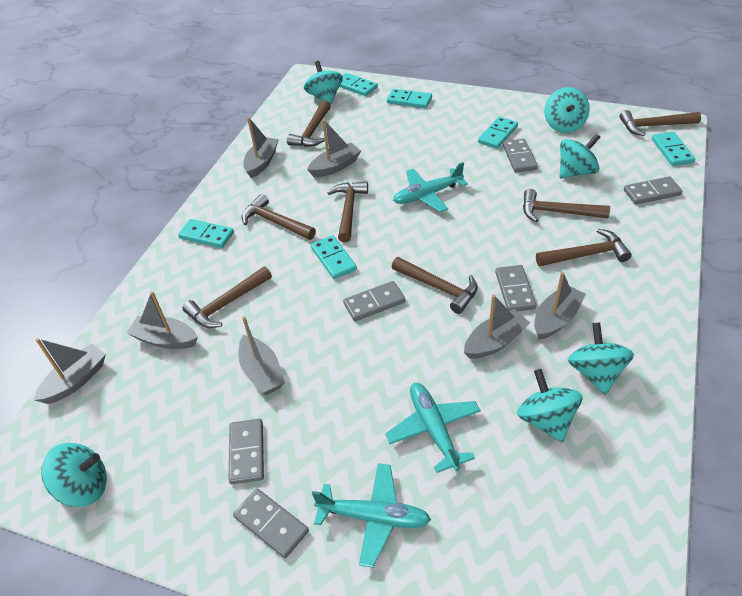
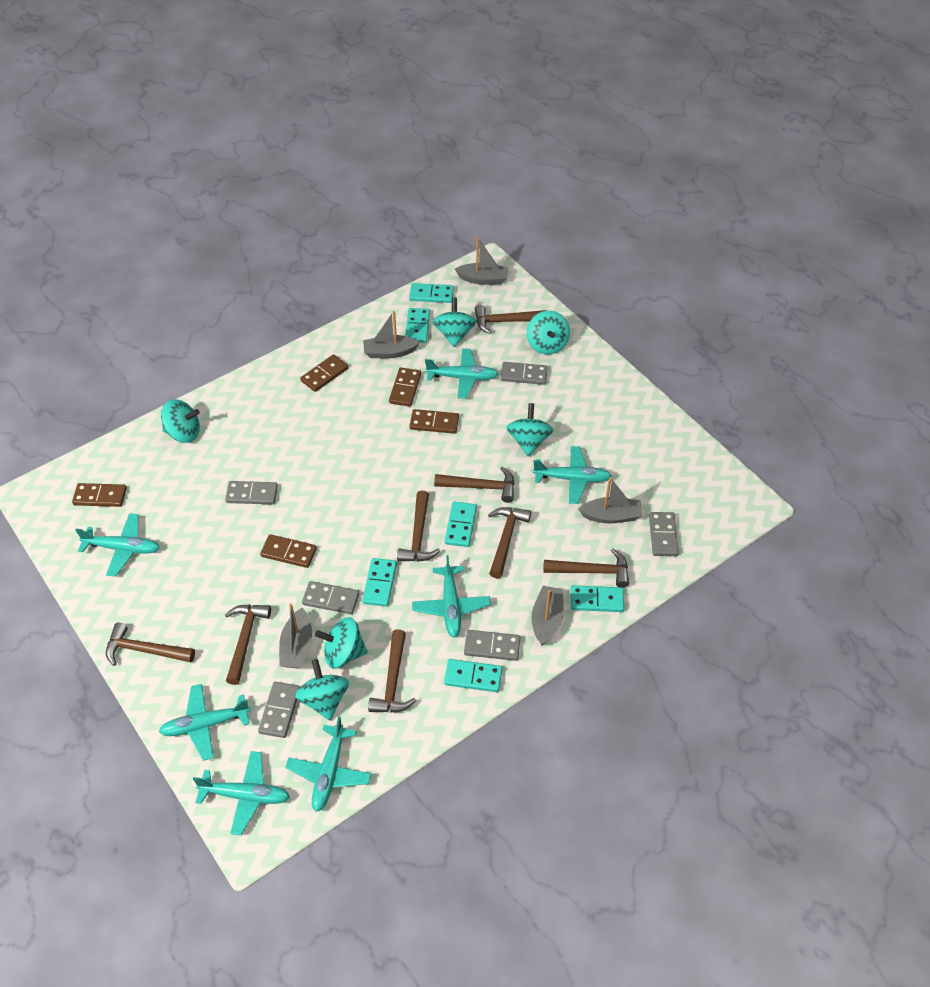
brown domino: none = 0 -> [72,483,127,507] [260,534,317,568] [300,354,348,392] [389,367,421,407] [410,409,459,434] = 5
grey boat: [34,338,106,404] [127,291,198,349] [239,316,285,395] [243,117,279,178] [307,119,361,177] [464,294,530,359] [534,272,586,340] = 7 -> [279,603,312,668] [363,311,420,358] [455,237,509,285] [531,586,564,645] [578,477,642,524] = 5
turquoise plane: [312,463,431,568] [385,383,481,473] [393,162,468,212] = 3 -> [75,513,160,577] [159,684,251,761] [193,751,290,835] [285,717,371,812] [412,555,491,638] [425,348,498,399] [533,446,611,504] = 7

